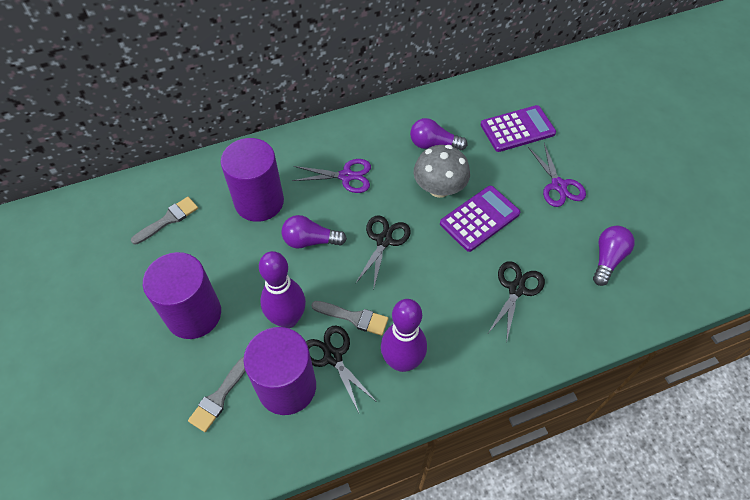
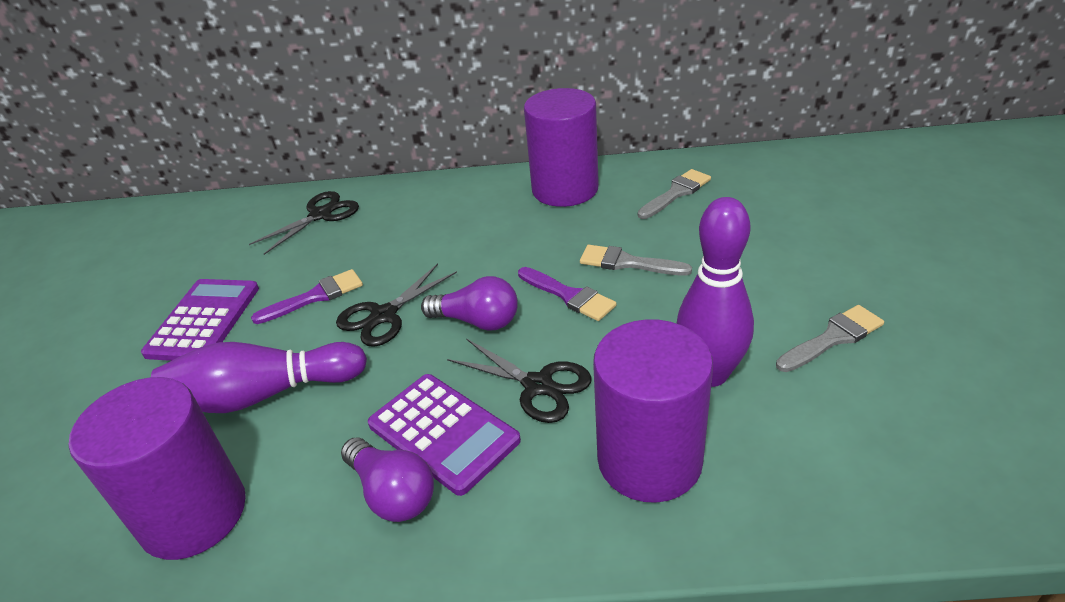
grey mushroom: [414,145,470,198] = 1 -> none = 0
purple brush: none = 0 -> [251,269,363,324] [518,267,616,321] = 2
purple light bulb: [282,215,347,249] [410,118,468,150] [593,226,635,286] = 3 -> [341,437,434,522] [421,276,518,331] = 2
purple scissors: [292,159,371,193] [528,143,586,207] = 2 -> none = 0

